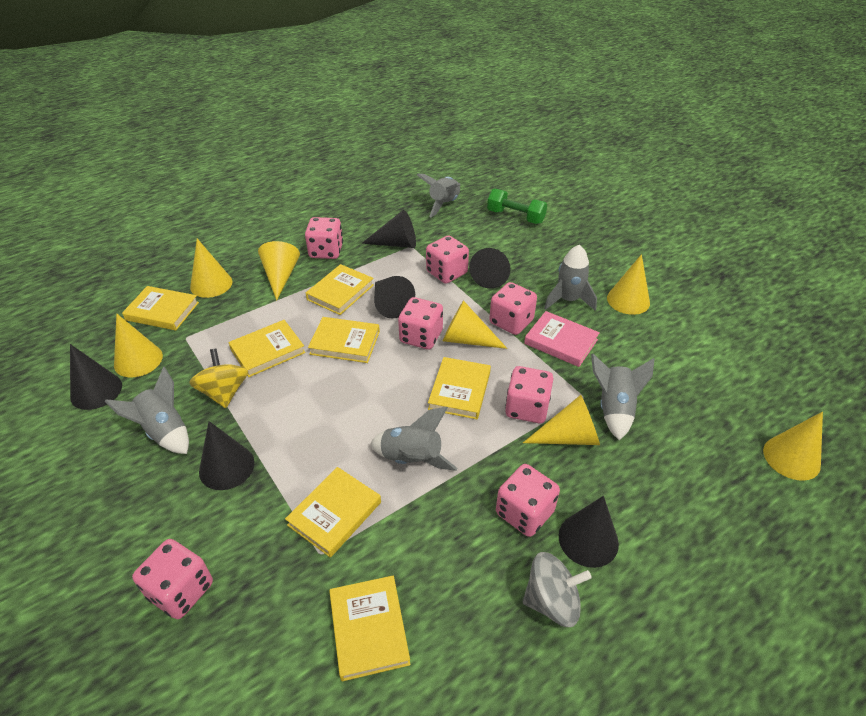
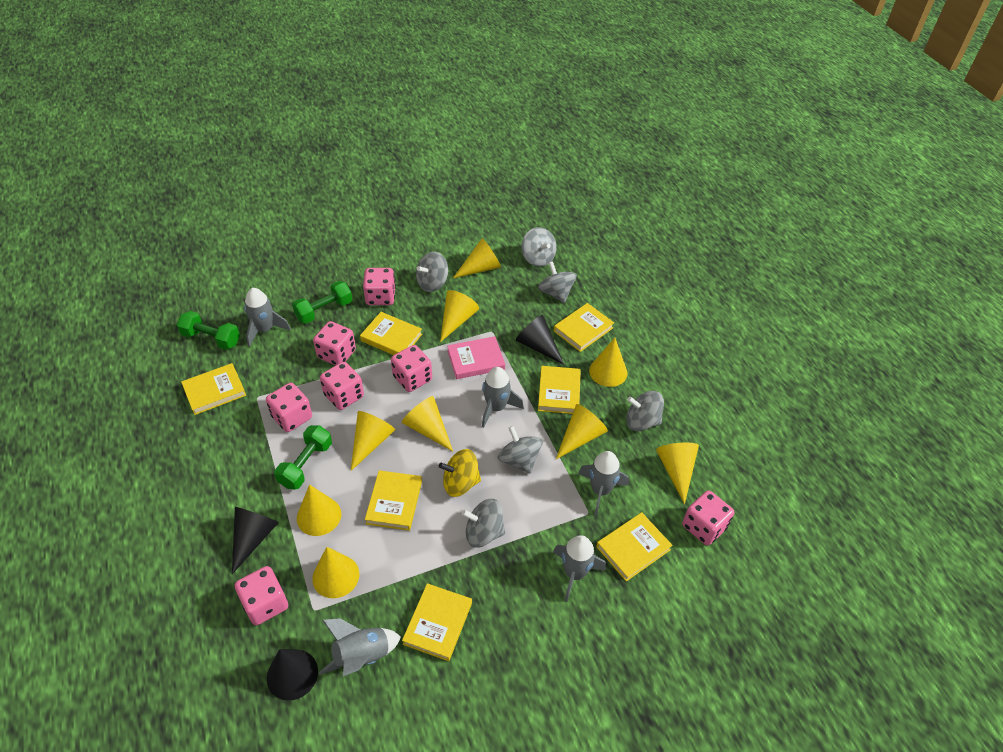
black cone: [70,344,122,410] [199,421,254,490] [361,210,416,248] [374,276,415,318] [469,248,510,289] [559,496,619,568] = 6 -> [232,507,279,574] [267,649,318,701] [516,315,564,364] = 3
green dumbbell: [487,188,547,224] = 1 -> [177,311,240,350] [274,425,332,490] [292,281,353,324] = 3
grey spinning top: [523,552,592,627] = 1 -> [416,252,448,292] [462,499,505,548] [498,426,543,474] [521,227,557,267] [538,261,577,303] [626,391,664,431] = 6
yellow cone: [114,314,163,377] [190,239,232,298] [258,241,300,301] [443,300,508,349] [523,395,600,445] [607,254,650,315] [763,412,823,481] = 7 -> [297,484,341,536] [312,547,359,598] [351,411,395,471] [402,396,453,451] [440,290,479,342] [453,238,501,278] [556,404,608,459] [589,338,627,387] [656,442,699,504] = 9

